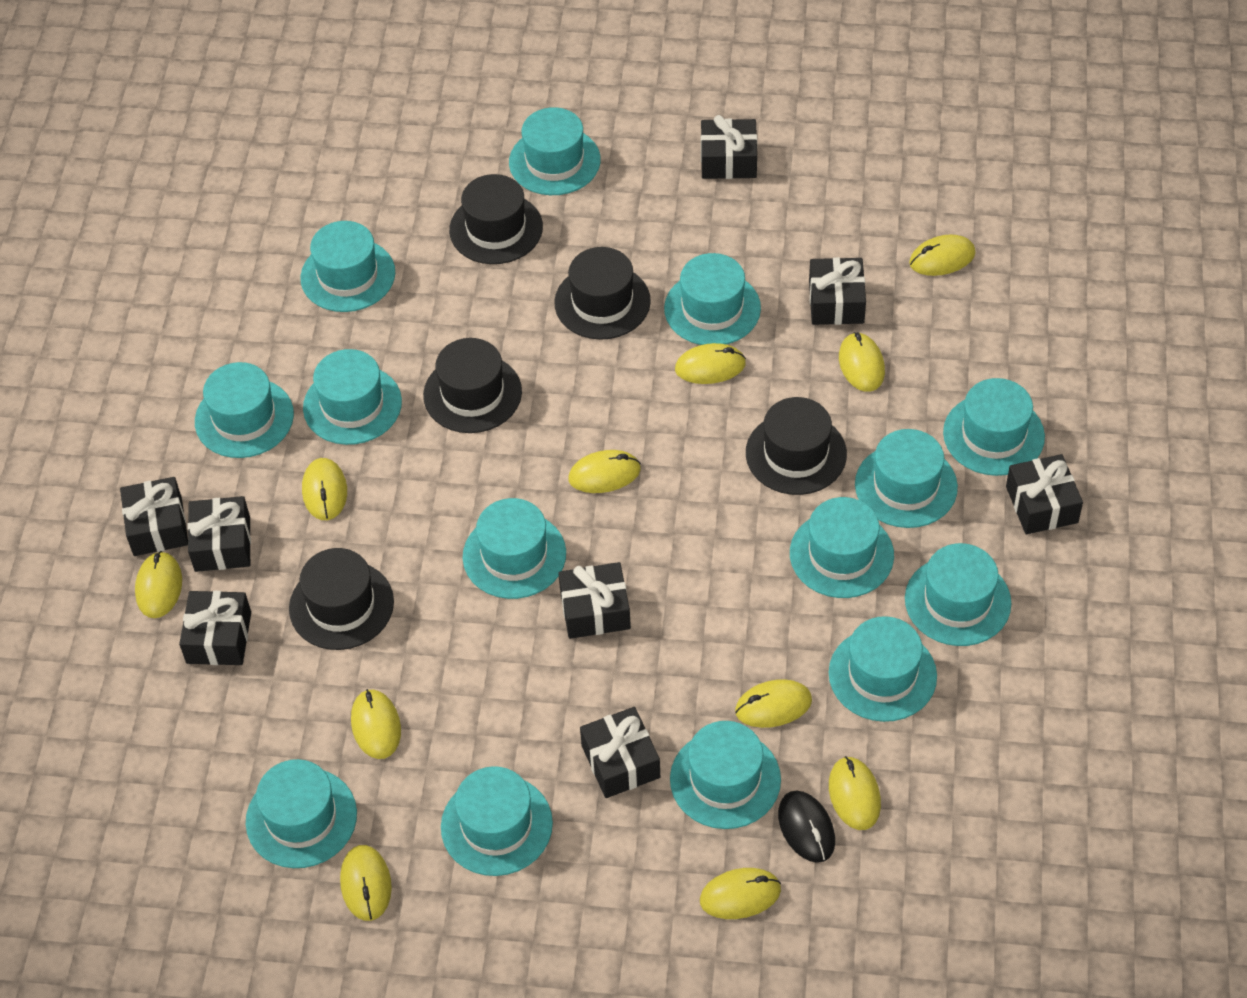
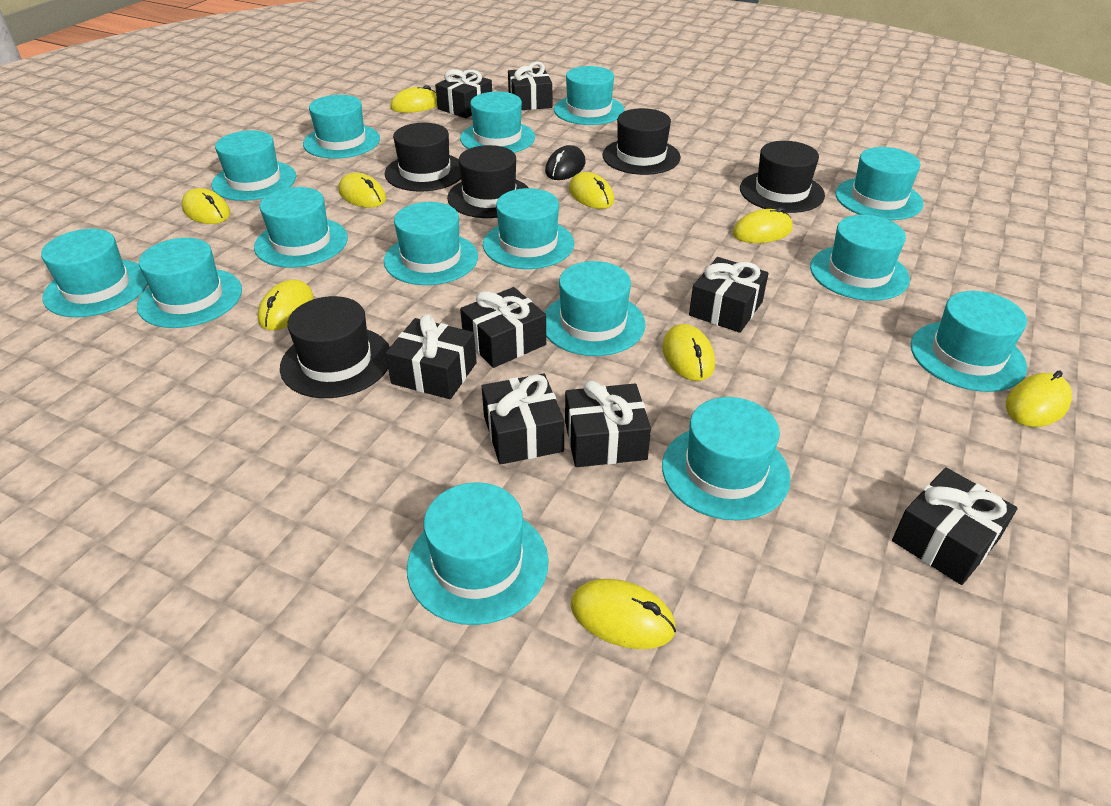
turquoise hat: [195,362,294,458] [246,759,357,868] [300,221,395,312] [303,349,402,445] [441,766,553,876] [463,498,566,599] [509,107,601,195] [664,253,761,345] [670,721,781,829] [790,497,894,598] [829,616,937,722] [855,429,958,528] [905,543,1011,646] [943,378,1045,476] = 14 -> [41,229,148,317] [137,238,242,328] [212,130,296,201] [254,187,348,268] [303,95,380,159] [384,202,478,285] [407,482,549,625] [460,91,535,153] [483,188,574,269] [544,261,645,356] [554,66,625,125] [662,397,791,520] [810,215,910,301] [835,147,924,220] [911,291,1027,392] = 15
yellow mouse: [135,551,182,618] [302,458,347,520] [340,845,392,921] [351,689,401,759] [568,450,641,493] [675,343,746,384] [700,868,781,919] [735,679,812,728] [829,756,881,830] [839,332,885,392] [909,235,976,276] = 11 -> [182,188,230,224] [258,280,313,330] [338,173,386,208] [390,85,437,113] [569,172,614,209] [570,579,676,649] [662,324,715,381] [733,207,793,243] [1006,370,1072,427] = 9

